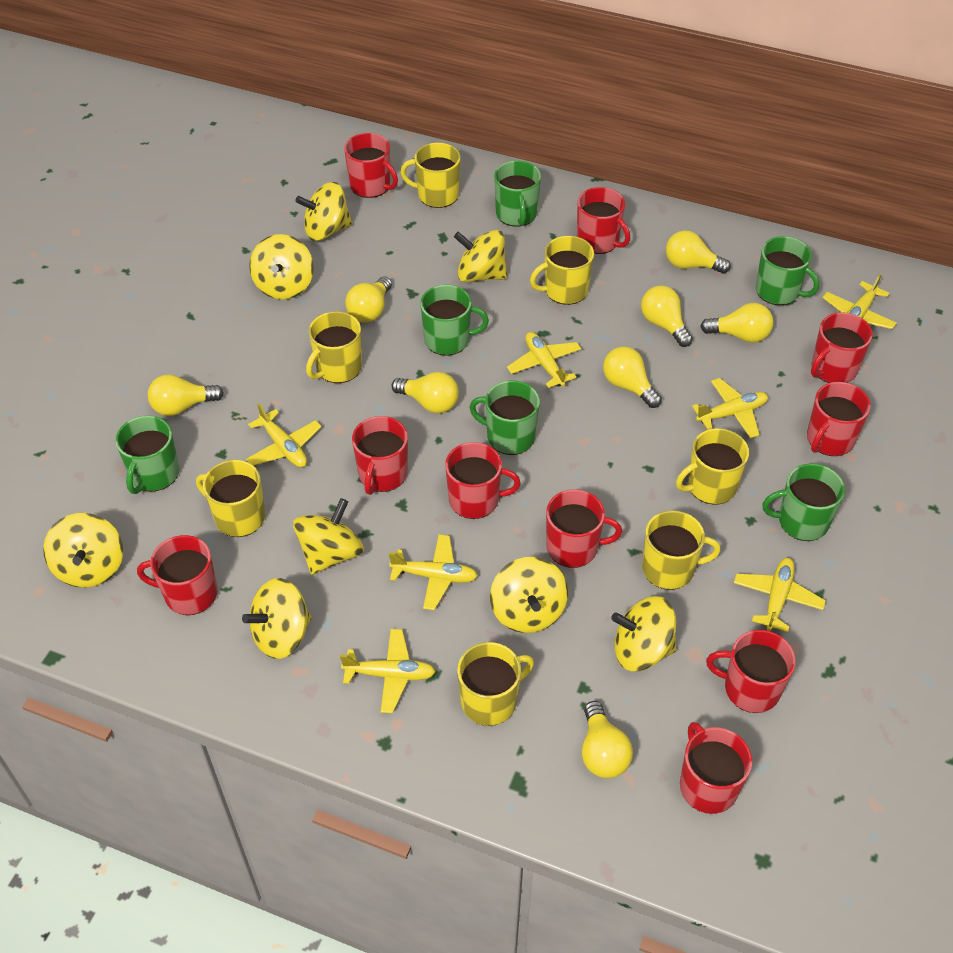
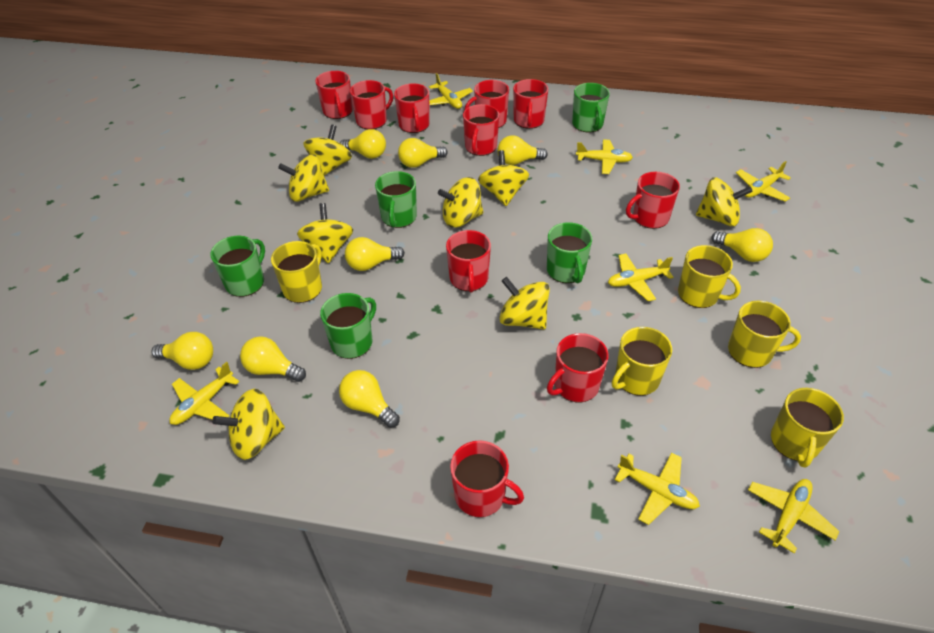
green mug: [115,416,179,494] [420,285,489,356] [469,381,540,455] [494,161,541,227] [756,236,819,305] [762,463,845,541] = 6 -> [210,236,265,297] [320,293,376,359] [375,171,417,228] [547,222,592,284] [572,83,610,133] = 5
yellow mug: [196,460,265,537] [306,311,362,383] [400,143,461,208] [457,642,534,726] [530,236,594,305] [642,510,720,590] [676,428,749,505] = 7 -> [271,241,322,303] [612,327,672,396] [678,245,741,308] [728,301,801,368] [771,388,844,468] = 5

